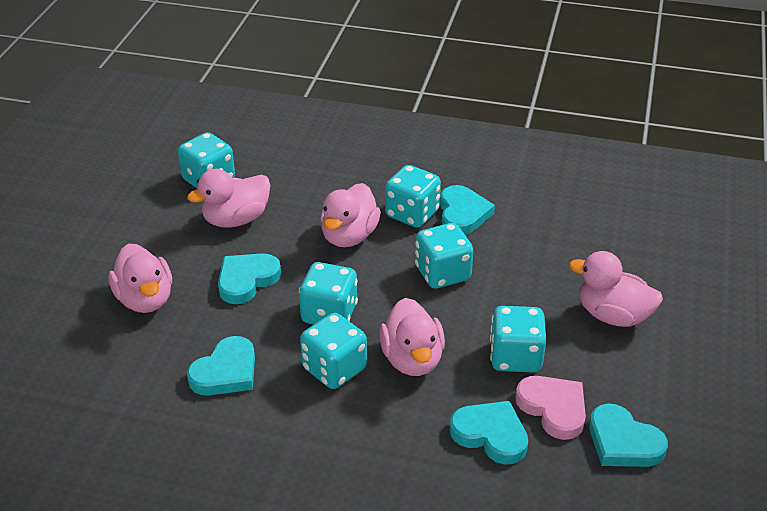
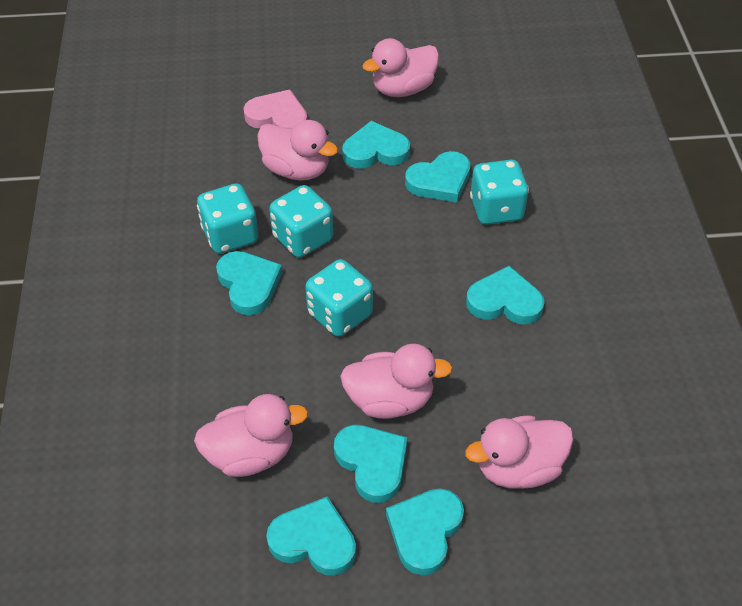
turquoise dice: [178,132,235,189] [299,262,358,325] [300,313,367,389] [385,165,441,228] [415,223,473,289] [490,306,546,373] = 6 -> [197,183,258,254] [269,185,333,258] [305,259,373,337] [470,160,529,225] = 4
turquoise heart: [187,336,255,396] [218,253,281,304] [440,185,495,235] [450,401,528,464] [589,403,668,467] = 5 -> [216,251,282,315] [266,496,356,576] [334,425,407,503] [342,121,410,169] [386,488,464,575] [405,151,470,202] [466,266,544,325] = 7

